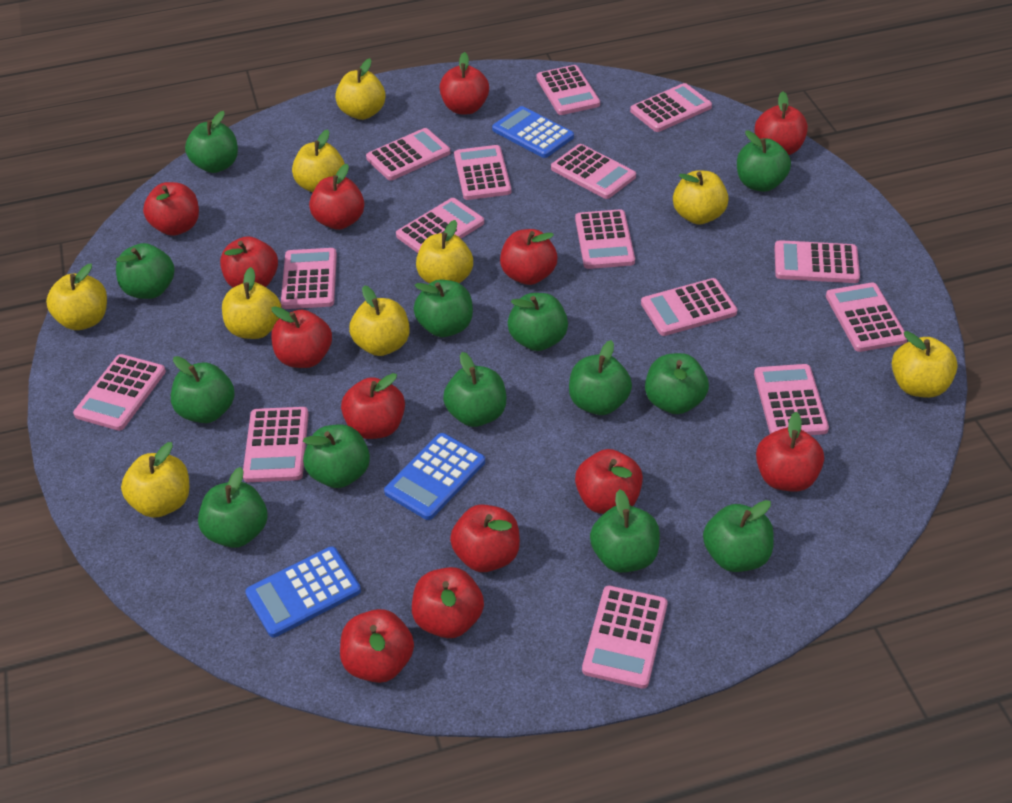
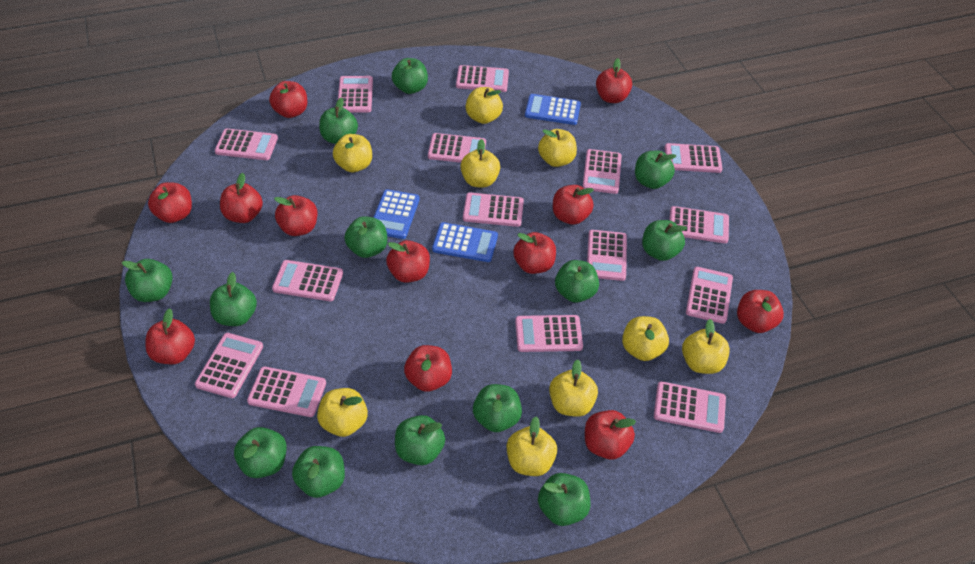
red apple: [143,182,199,236] [220,236,278,288] [271,306,332,368] [309,164,364,230] [340,609,414,683] [341,373,405,439] [412,567,484,638] [440,52,489,114] [450,504,520,572] [500,229,557,285] [575,449,643,514] [755,92,808,155] [756,412,824,492] = 13 -> [145,308,195,364] [148,182,192,223] [220,173,263,223] [269,81,307,118] [274,195,318,236] [386,240,430,283] [404,345,452,392] [513,232,556,274] [553,185,594,225] [585,410,636,460] [596,58,632,103] [737,290,784,333] = 12

